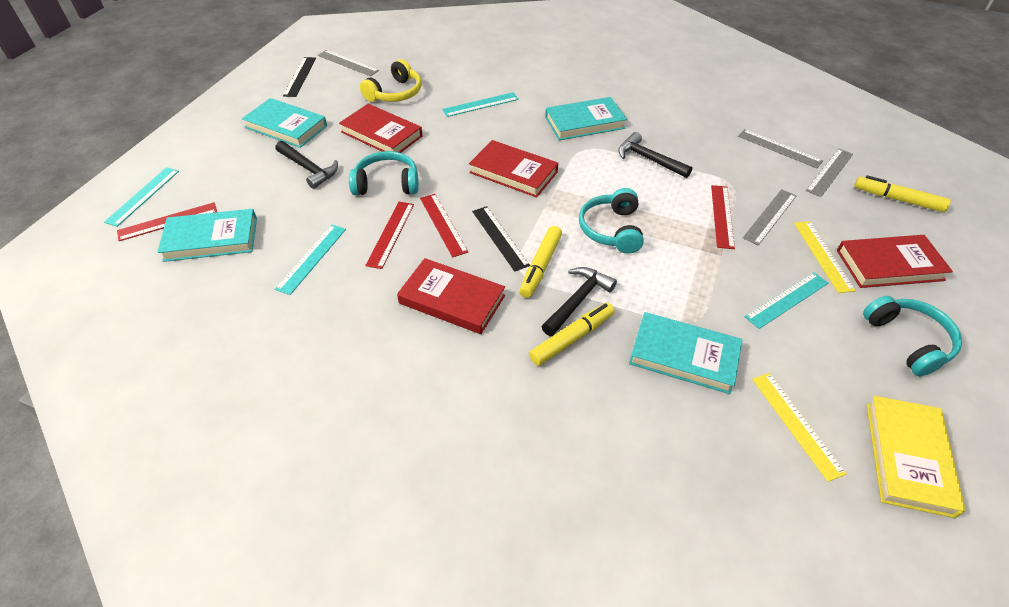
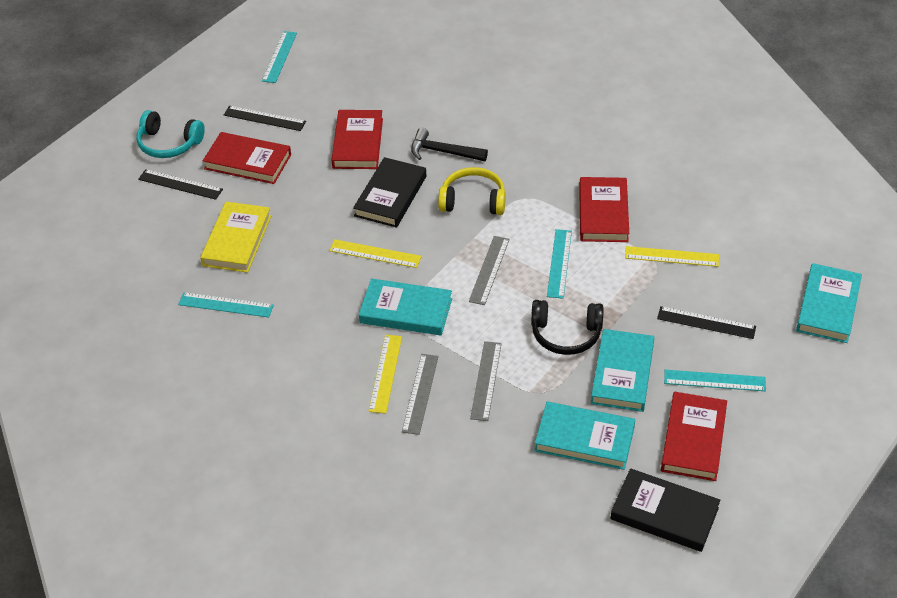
black book: none = 0 -> [353,157,426,228] [610,468,720,552] = 2
black hammer: [276,141,338,189] [542,267,617,336] [618,132,693,178] = 3 -> [411,128,488,161] = 1
black headphones: none = 0 -> [531,300,604,355] = 1
black ruler: [283,57,316,97] [472,206,530,272] = 2 -> [138,169,223,200] [224,106,306,131] [657,306,756,339] = 3
grey ruler: [318,50,379,76] [738,129,823,168] [743,189,796,245] [806,148,853,197] = 4 -> [402,354,439,435] [469,236,510,305] [470,341,502,421] = 3
red ruler: [117,202,217,241] [365,202,414,269] [420,194,468,257] [711,185,735,249] = 4 -> none = 0
turquoise headphones: [349,151,419,195] [579,188,644,254] [863,296,962,376] = 3 -> [136,110,205,158] = 1
yellow marker: [519,226,562,298] [529,303,614,366] [854,175,951,212] = 3 -> none = 0
yellow ruler: [752,373,847,482] [794,221,856,293] = 2 -> [329,239,422,268] [369,335,402,414] [625,246,719,267] = 3

